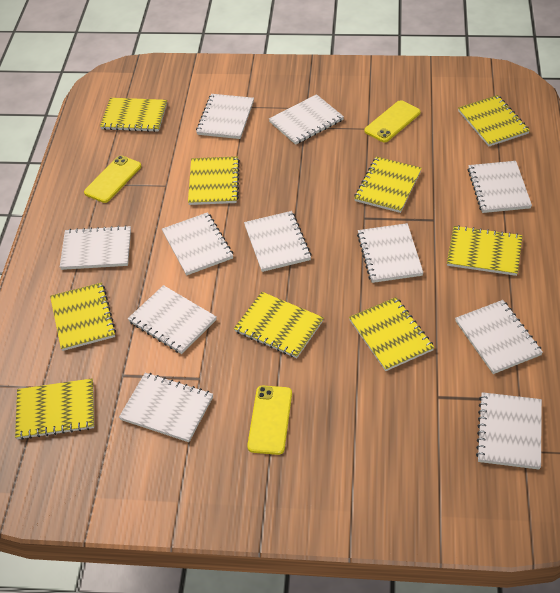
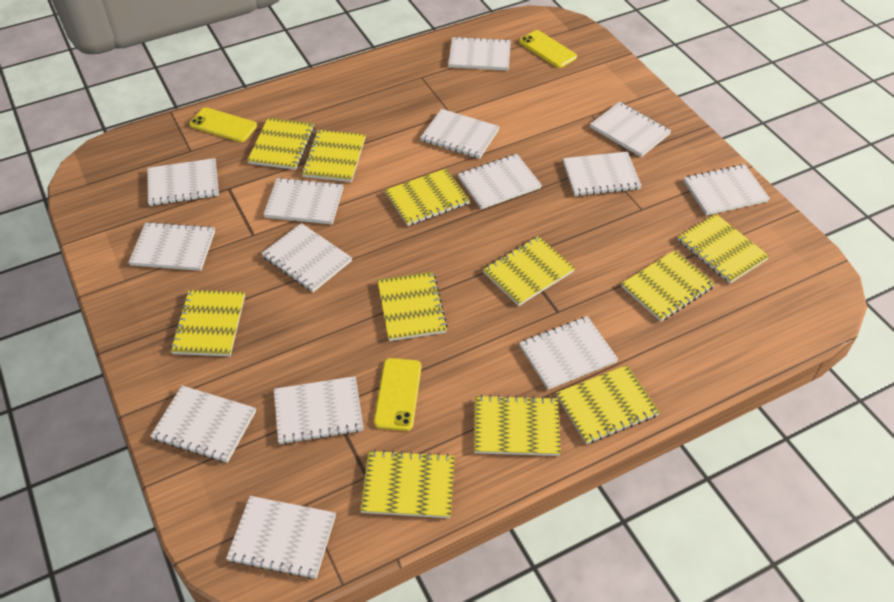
white notebook: [60,225,131,270] [119,373,213,442] [128,285,217,354] [162,212,233,276] [196,94,254,139] [244,211,311,272] [269,94,344,145] [357,223,423,283] [455,300,543,374] [468,161,532,213] [476,392,542,470] = 11 -> [128,222,215,271] [147,158,219,206] [150,386,256,463] [226,496,336,579] [261,223,352,292] [263,178,343,224] [274,376,363,445] [420,109,500,159] [448,36,511,71] [458,154,542,209] [519,316,618,390] [563,152,642,196] [590,102,671,157] [683,164,770,215] = 14
yellow notebook: [15,378,94,440] [50,282,116,351] [100,98,167,132] [188,156,240,205] [234,292,324,358] [349,297,434,371] [354,157,422,213] [447,225,522,276] [458,95,530,147] = 9 -> [170,290,245,356] [247,118,315,170] [301,130,366,182] [360,450,455,518] [377,271,448,341] [385,168,470,226] [474,395,561,456] [483,236,575,306] [556,365,660,444] [621,250,715,321] [678,214,770,283] = 11

